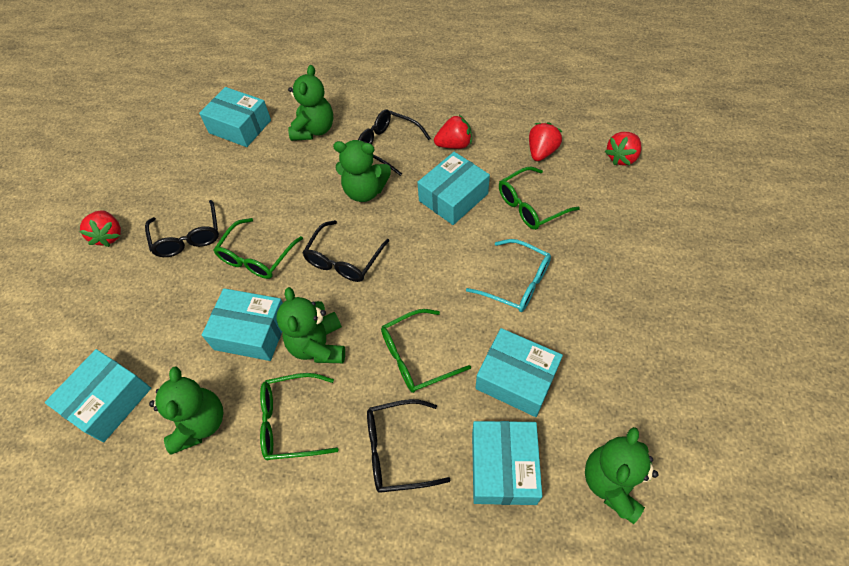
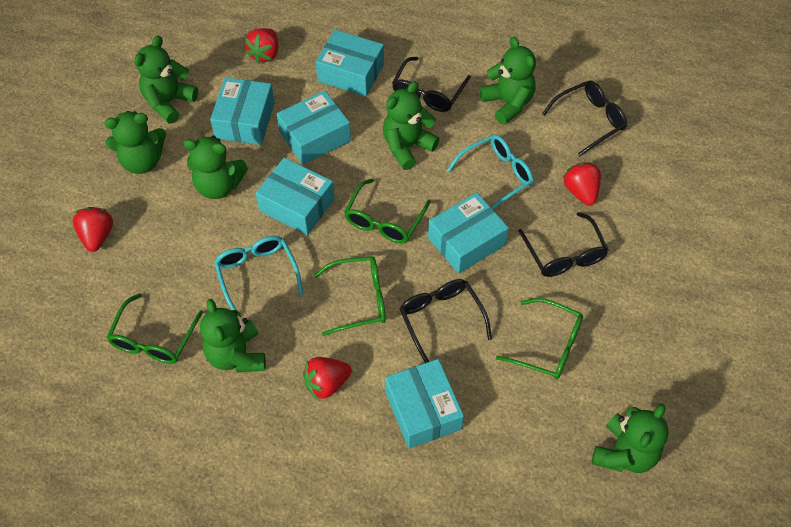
green teddy bear: [149,366,223,455] [276,287,345,363] [288,65,333,141] [333,140,391,202] [585,427,658,524] = 5 -> [104,111,166,174] [134,36,198,124] [183,136,248,199] [200,299,266,373] [383,82,439,170] [480,37,536,125] [592,404,669,473] = 7
turquoise glasses: [466,239,551,312] = 1 -> [214,236,303,310] [447,135,533,209] = 2

